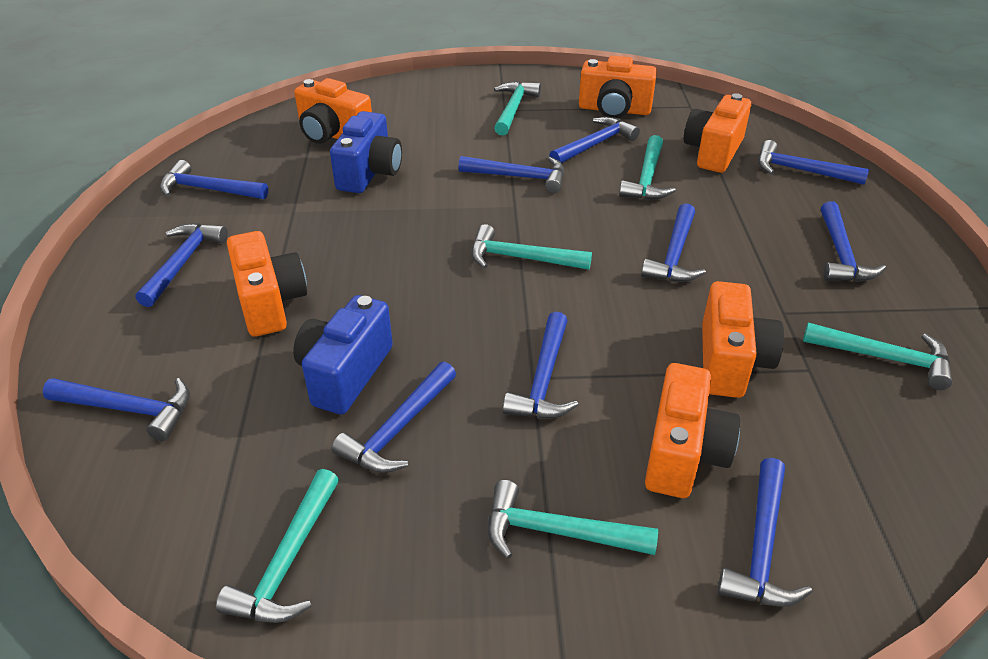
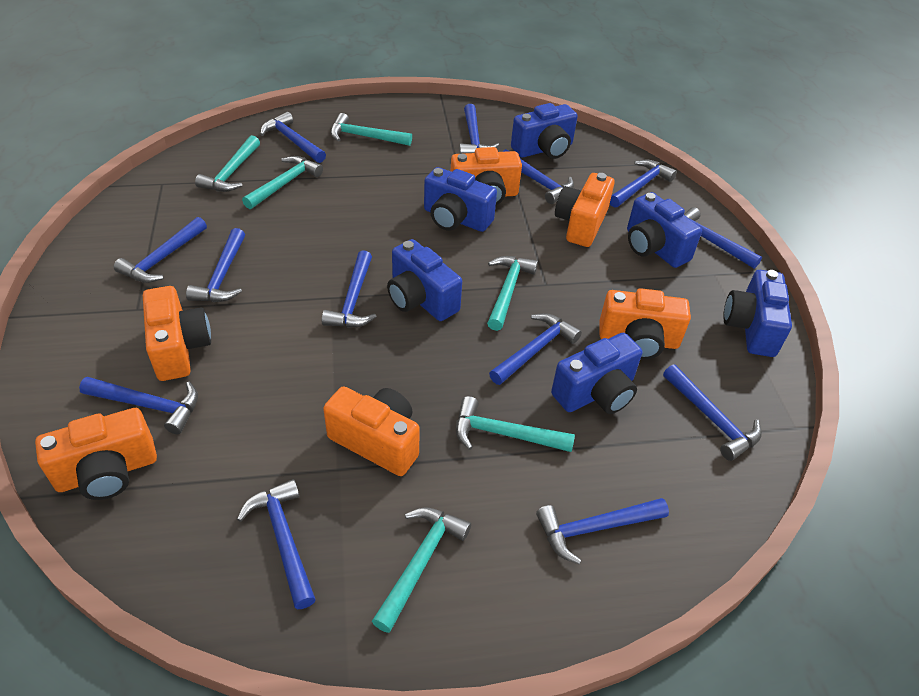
blue camera: [293,295,393,415] [330,111,402,193] = 2 -> [387,239,462,321] [424,167,497,232] [511,103,578,159] [551,333,642,414] [627,192,702,268] [723,270,792,357] = 6
blue hammer: [43,378,190,441] [135,223,228,307] [160,160,268,199] [332,361,456,473] [458,156,564,193] [503,312,578,419] [549,117,640,163] [641,203,706,282] [717,458,812,607] [758,140,869,185] [821,201,886,282] = 11 -> [79,377,198,434] [114,217,207,283] [186,228,245,302] [237,479,316,609] [260,112,326,163] [322,250,377,328] [459,104,499,154] [489,313,582,385] [502,149,574,204] [536,498,669,564] [610,160,677,208] [663,364,762,461] [684,207,762,269] = 13

